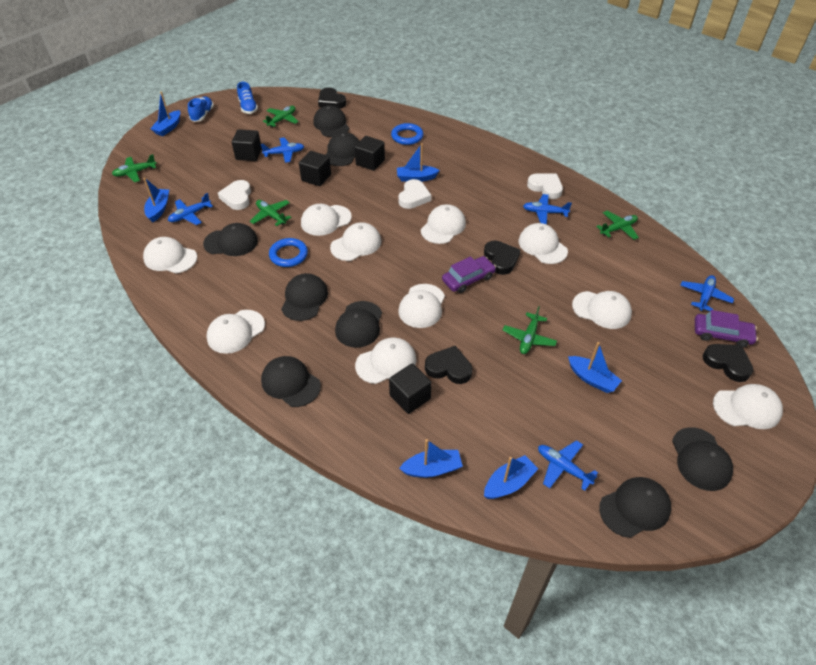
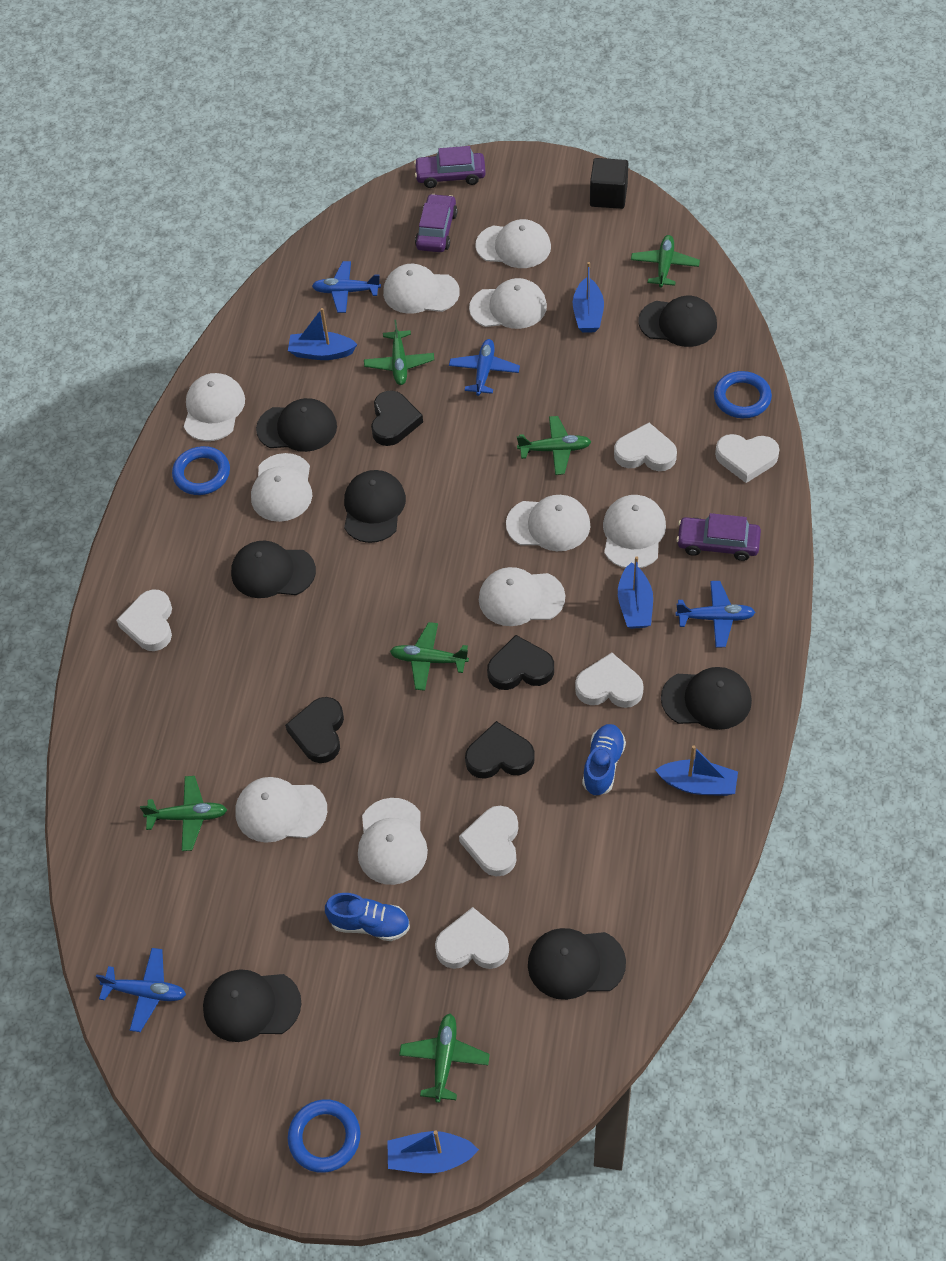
black cap: [203,223,258,256] [261,356,321,407] [281,273,328,321] [313,105,349,137] [326,132,360,166] [335,301,382,348] [599,477,671,538] [672,427,733,491] = 8 -> [203,969,302,1042] [231,541,316,598] [256,398,337,452] [344,470,406,543] [528,928,626,1000] [639,296,717,347] [661,667,752,730] = 7
black cube: [232,129,262,161] [299,151,331,186] [355,136,385,171] [389,363,432,414] = 4 -> [590,158,628,209] = 1
blue boat: [143,178,169,222] [150,92,180,136] [397,143,440,182] [399,439,463,478] [484,455,538,499] [568,342,622,393] = 6 -> [288,308,357,360] [387,1130,479,1173] [573,262,604,333] [618,556,653,629] [656,745,738,796] = 5
blue plane: [168,193,213,225] [260,137,304,163] [523,194,572,225] [538,440,598,491] [680,275,734,311] = 5 -> [96,948,186,1032] [312,261,381,313] [449,339,520,396] [675,581,755,647] = 4
blue ring: [269,238,308,267] [391,123,423,145] = 2 -> [172,446,230,495] [288,1099,360,1173] [714,371,772,418] = 3
green plane: [112,154,157,182] [250,200,292,226] [263,106,299,127] [503,306,557,354] [596,211,639,240] = 5 -> [140,776,227,851] [364,320,434,385] [390,622,469,691] [399,1014,490,1103] [517,416,591,475] [631,235,700,288] = 6
purple car: [442,256,496,293] [695,310,758,348] = 2 -> [414,146,486,188] [415,194,458,252] [676,513,761,561] = 3
white heart: [218,180,251,210] [398,179,431,209] [527,173,563,199] = 3 -> [116,589,172,651] [435,907,509,969] [459,806,518,877] [575,653,644,708] [614,423,677,471] [715,434,780,483] = 6

